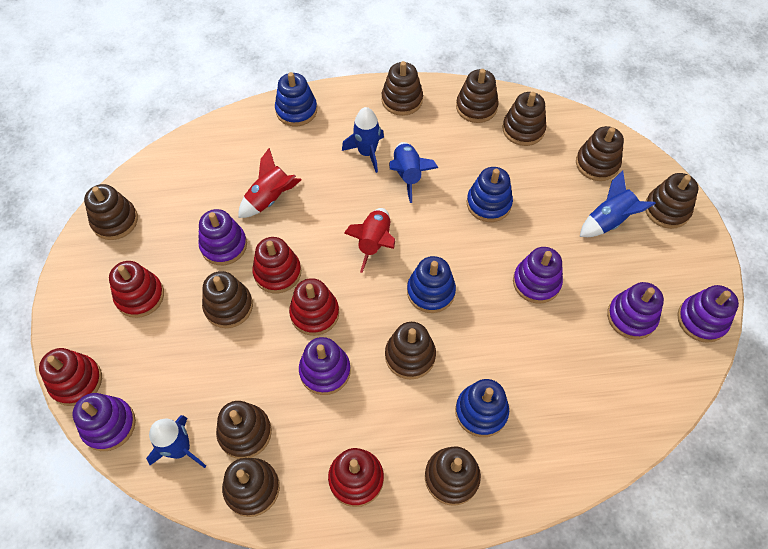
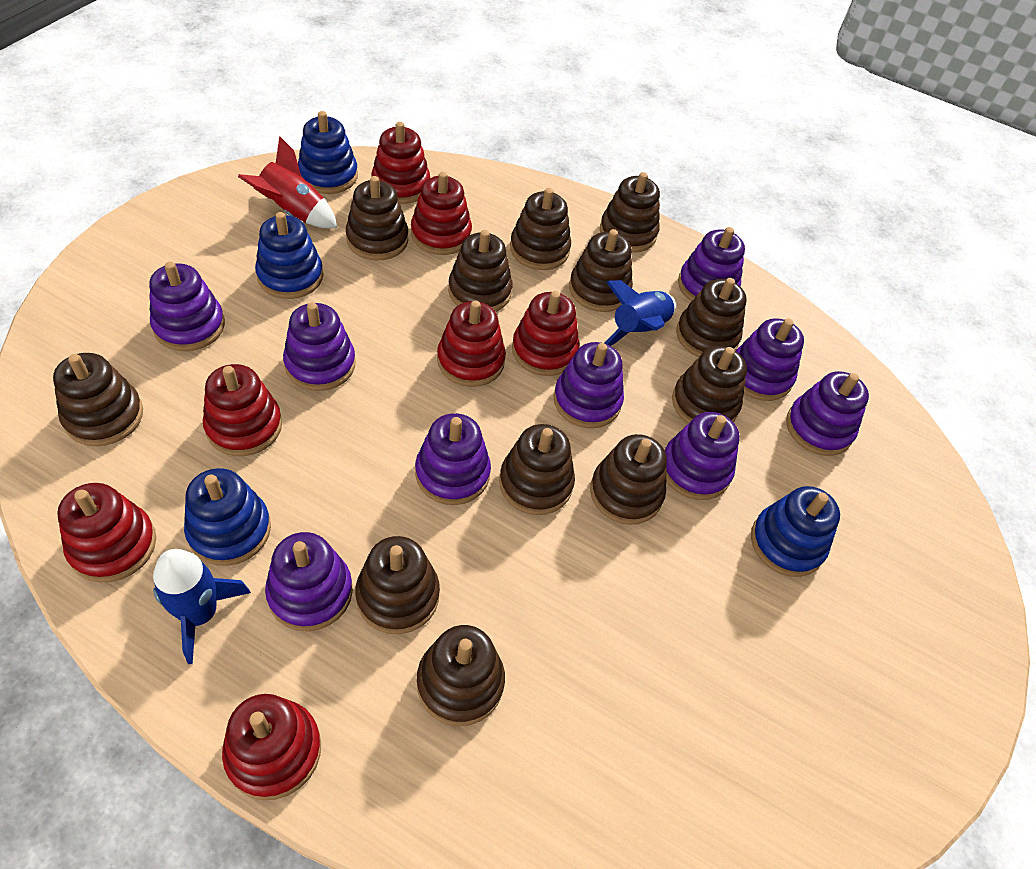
blue rocket: [146,415,206,468] [342,107,384,173] [389,142,438,203] [580,170,656,237] = 4 -> [153,549,251,664] [605,280,677,346] = 2
brown stacking toy: [84,184,138,240] [202,271,253,328] [216,401,272,459] [222,458,280,517] [382,61,423,116] [385,322,436,380] [425,446,481,506] [456,69,499,123] [502,92,546,146] [576,126,624,181] [645,173,699,229] = 11 -> [53,353,143,446] [346,176,408,260] [355,536,440,634] [417,625,505,726] [448,230,513,312] [499,424,575,515] [510,188,571,270] [569,229,633,312] [590,434,667,525] [600,172,660,253] [672,346,747,423] [676,278,747,357] = 12
purple stacking toy: [73,393,136,451] [198,209,247,265] [299,337,351,395] [513,247,563,304] [607,282,664,339] [677,285,739,343] = 6 -> [149,262,225,351] [265,532,353,631] [283,302,356,391] [415,413,491,505] [554,342,624,428] [665,412,740,500] [678,227,745,301] [736,318,804,401] [786,371,869,456] = 9
red rocket: [238,148,302,218] [344,208,395,273] = 2 -> [238,136,337,228] = 1
red stacking toy: [39,348,102,406] [109,261,164,318] [252,237,301,293] [289,278,339,336] [328,448,384,507] = 5 -> [57,483,156,582] [203,364,282,456] [222,694,321,800] [371,122,430,204] [411,172,472,255] [437,301,506,387] [512,291,579,376] = 7

